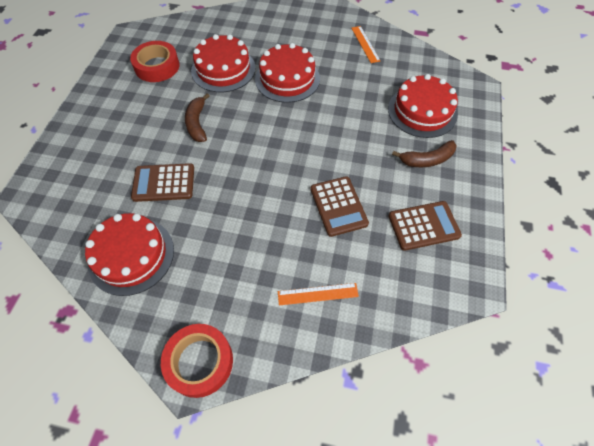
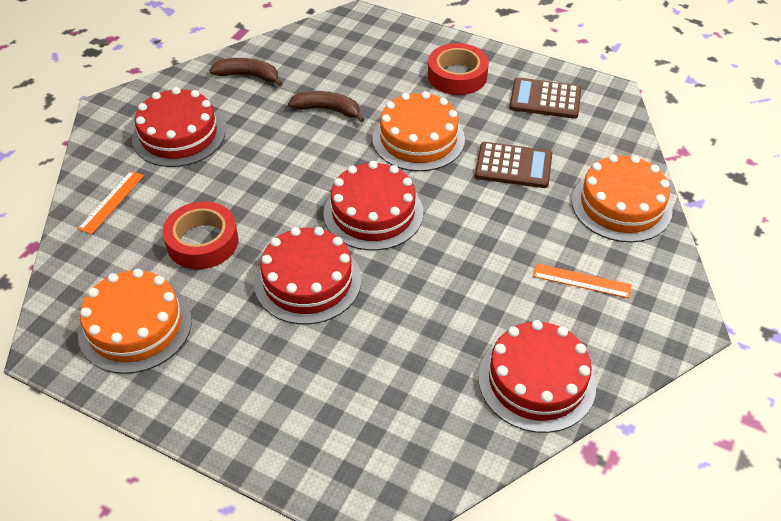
brown calculator: [131,163,194,202] [311,176,369,237] [388,201,462,251] = 3 -> [475,142,552,188] [509,77,581,119] = 2
orange cake: none = 0 -> [78,269,192,374] [372,91,465,171] [572,154,673,242] = 3

